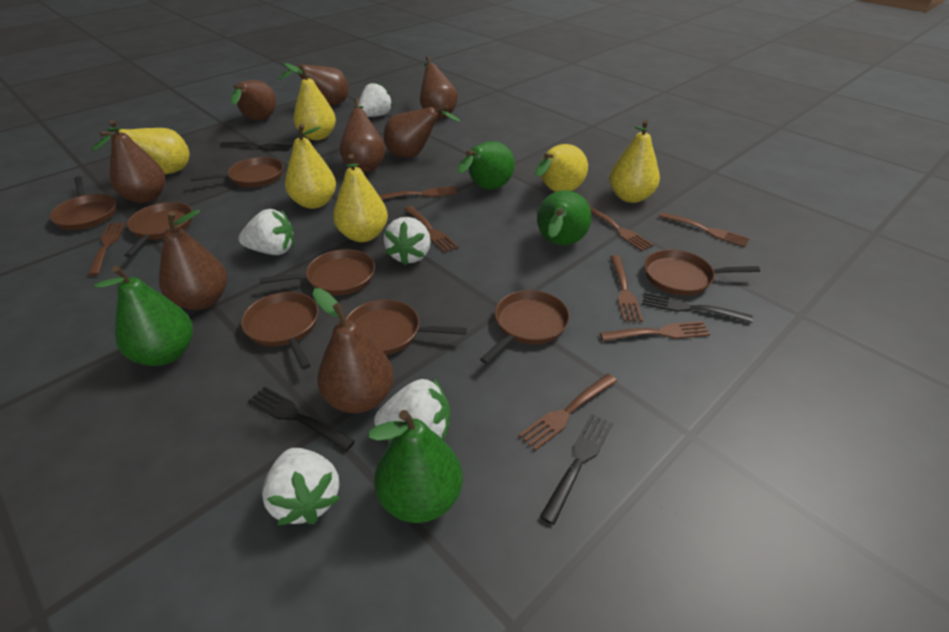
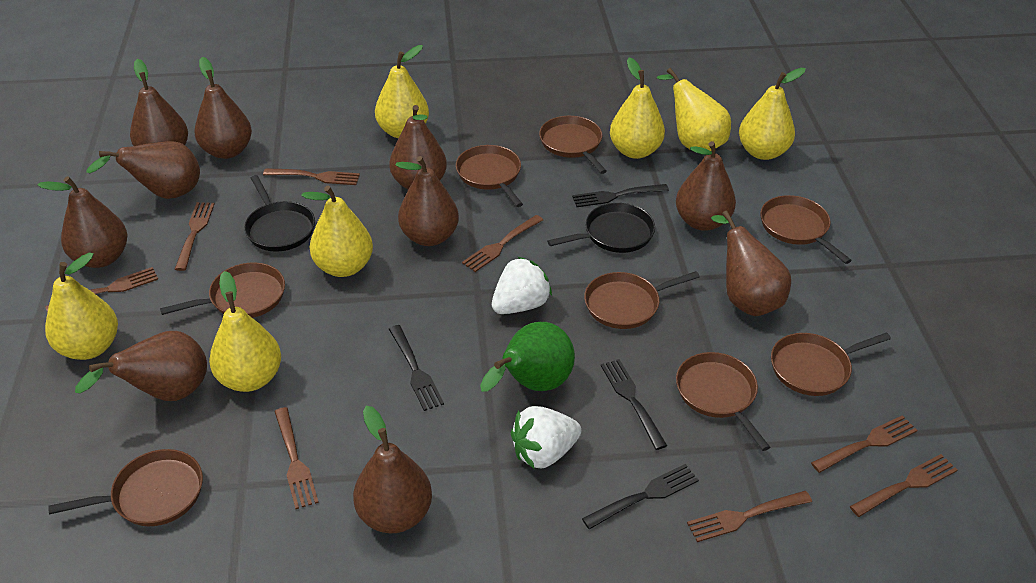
black pan: none = 0 -> [244,175,315,252] [547,203,655,253] = 2
brown pear: [107,120,165,203] [159,209,227,310] [231,80,276,120] [279,64,349,106] [313,288,394,413] [340,98,386,172] [384,105,460,157] [420,56,458,118] = 8 -> [38,176,127,268] [75,331,207,401] [86,141,200,199] [130,59,188,146] [194,57,252,159] [353,406,432,533] [389,105,447,189] [395,156,459,246] [676,141,736,231] [711,211,791,316] = 10
green pear: [94,265,193,366] [369,410,463,523] [457,141,515,190] [537,190,592,245] = 4 -> [480,322,575,392] = 1
white strawberry: [238,209,294,255] [262,448,340,525] [359,82,393,117] [374,378,451,441] [383,217,431,265] = 5 -> [492,257,552,314] [511,406,581,469] = 2
yellow pear: [91,128,189,174] [285,63,336,140] [285,124,336,209] [333,154,388,242] [535,144,588,192] [609,119,660,203] = 6 -> [45,252,118,360] [209,271,281,392] [301,186,373,277] [375,45,429,138] [610,58,665,159] [657,68,731,151] [739,68,806,160] = 7

